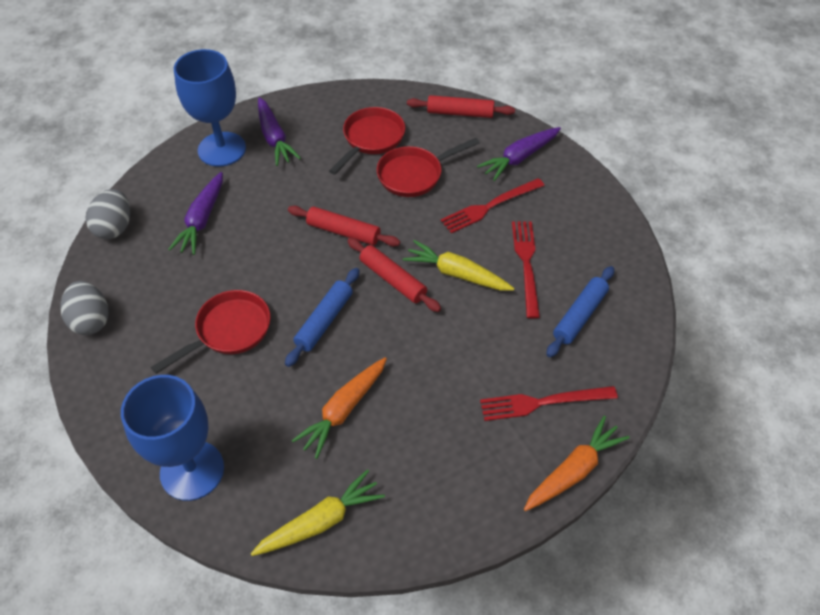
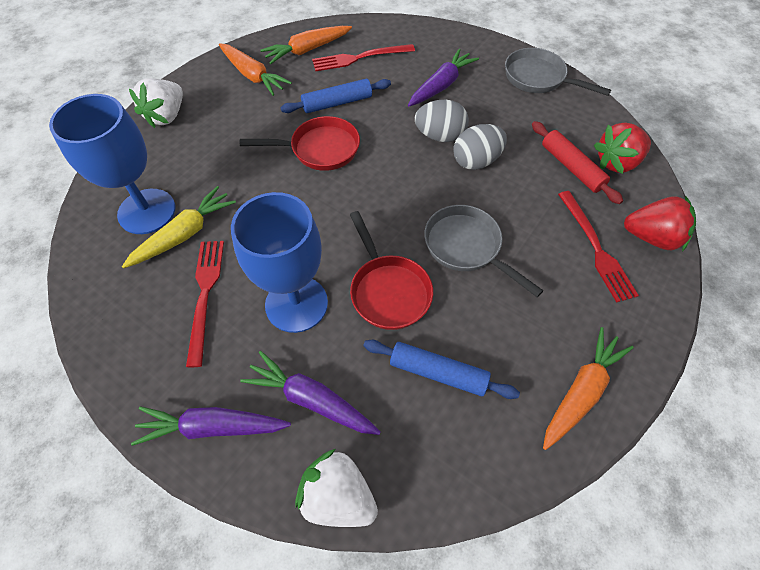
grey pan: none = 0 -> [424,205,544,297] [505,48,611,96] = 2
orange carrot: [292,357,387,459] [524,416,629,511] = 2 -> [219,43,292,96] [260,26,352,64] [543,327,634,450] = 3
red pan: [151,290,271,374] [329,107,405,175] [377,138,479,197] = 3 -> [240,116,360,171] [350,211,433,330] = 2
red rolling pin: [288,206,400,247] [347,238,441,312] [407,95,515,118] = 3 -> [532,121,623,204] = 1
red strawberry: none = 0 -> [594,122,651,174] [624,195,696,252] = 2
white strawberry: none = 0 -> [129,78,183,128] [295,449,378,527] = 2
yellow carrot: [250,469,385,556] [403,240,514,291] = 2 -> [122,186,236,268] = 1

